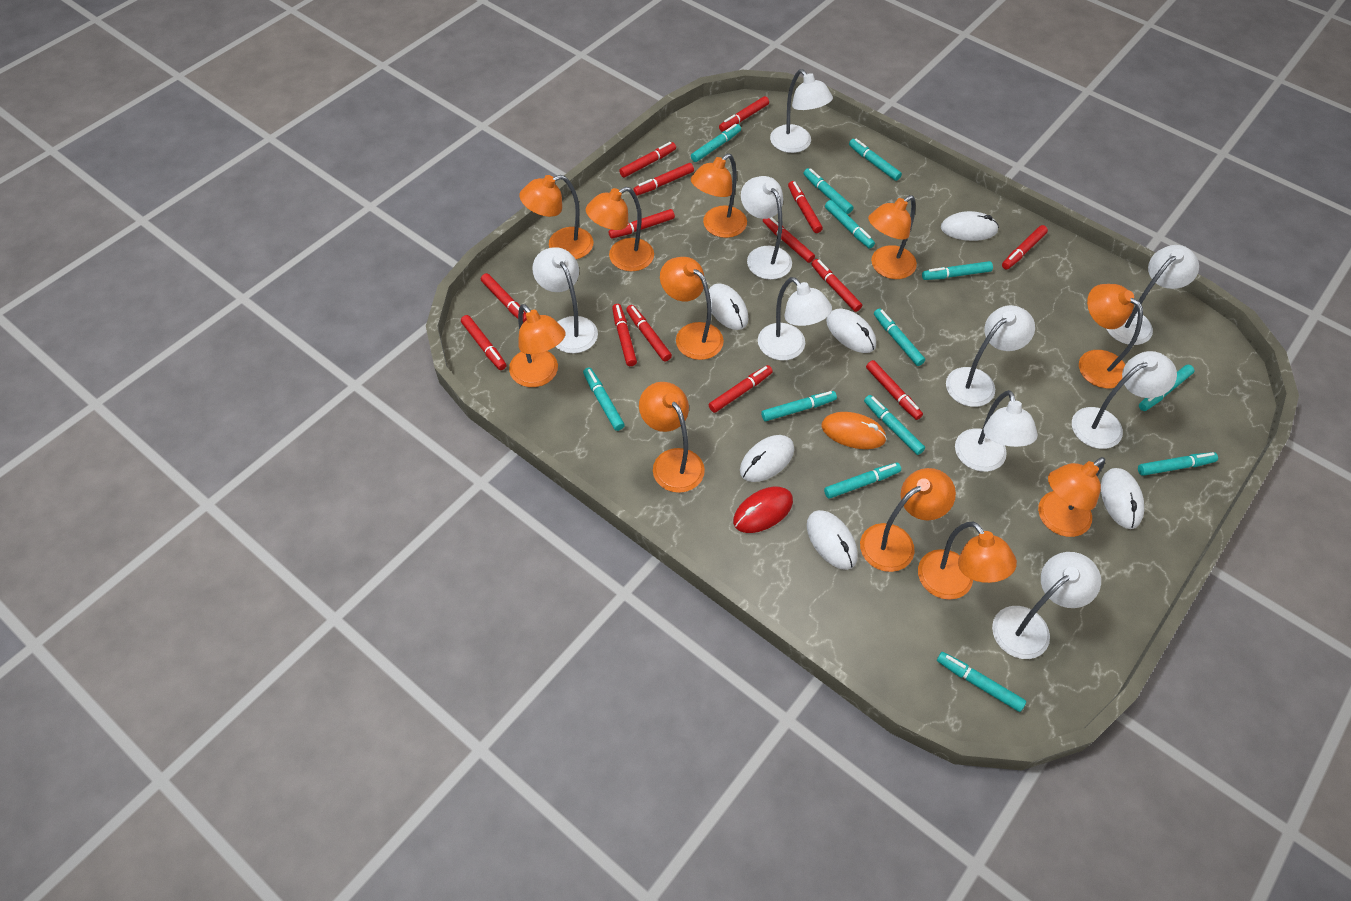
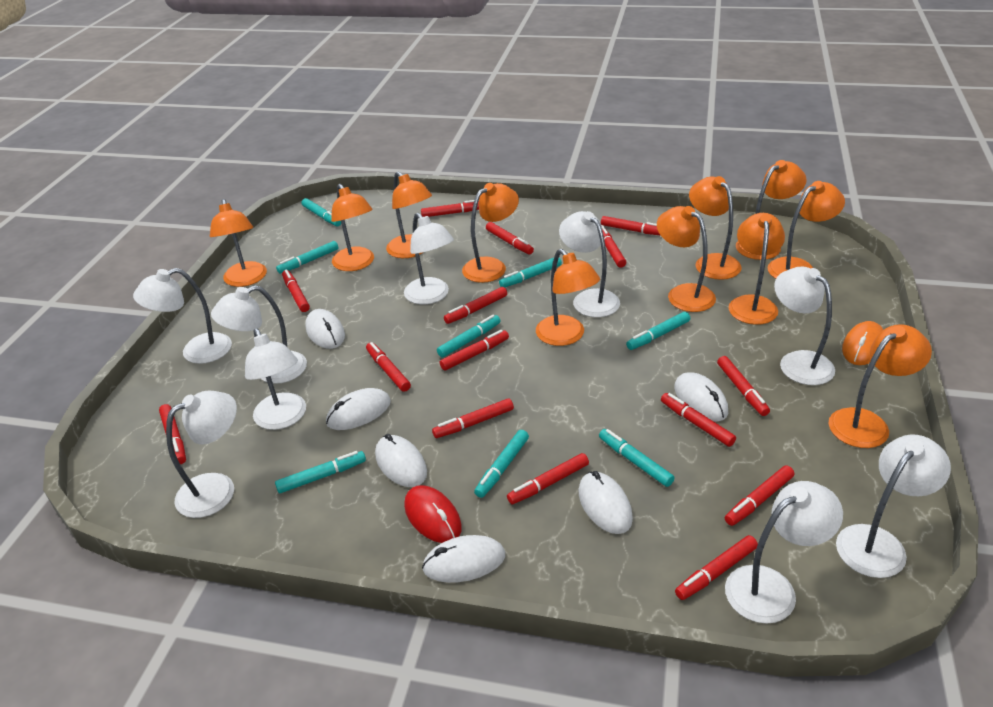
red marker: [461,315,506,370] [481,273,527,323] [608,209,675,239] [612,304,637,366] [619,142,676,178] [626,305,672,362] [633,163,694,195] [709,365,773,413] [719,96,769,132] [763,217,815,263] [788,181,823,233] [811,259,862,312] [866,360,923,420] [1002,225,1048,269] = 14 -> [159,404,186,464] [282,269,310,312] [366,342,411,392] [421,200,479,217] [432,398,514,438] [440,330,509,370] [444,287,507,324] [486,222,534,255] [507,453,589,504] [601,216,661,236] [601,225,626,268] [661,393,736,447] [675,535,758,600] [717,356,770,416] [725,465,794,526] = 15
turquoise marker: [583,367,625,431] [691,124,741,162] [761,391,837,421] [804,168,853,214] [824,463,901,499] [825,200,875,249] [849,139,902,181] [864,395,925,455] [874,308,925,366] [922,261,993,280] [937,652,1026,712] [1138,452,1218,476] [1139,365,1194,411] = 13 -> [275,451,366,493] [276,241,338,274] [302,198,341,226] [437,315,500,357] [474,430,529,498] [499,258,562,288] [599,429,674,487] [626,312,690,350] = 8

